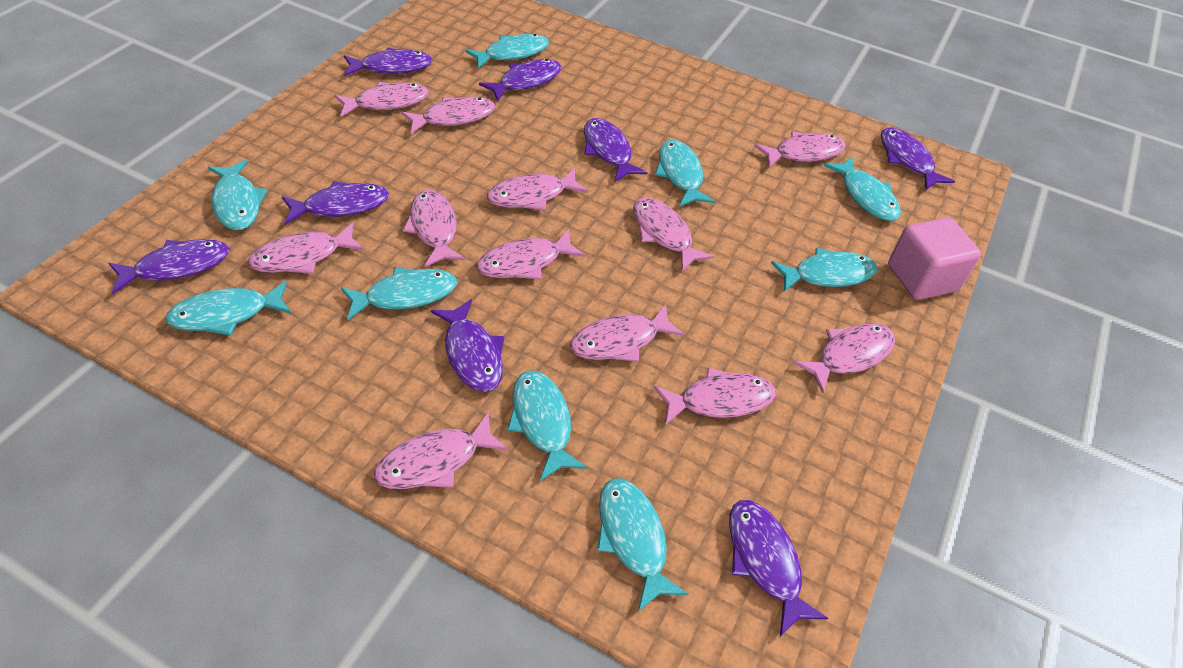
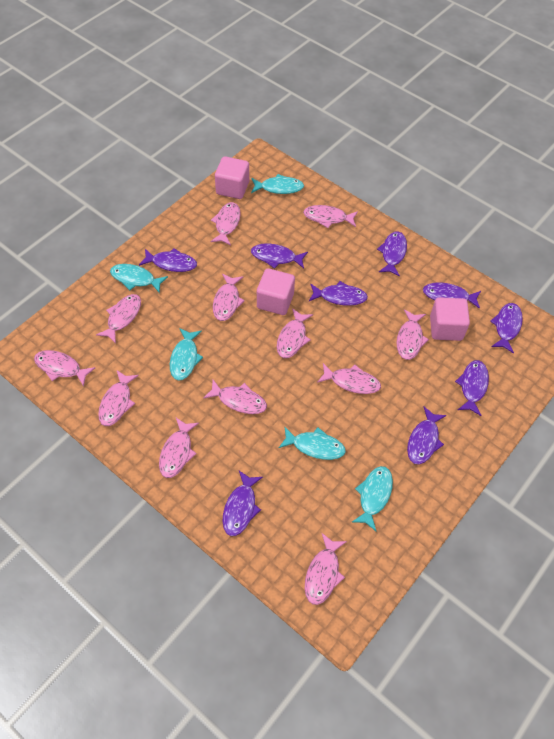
pink cube: [888,217,981,300] = 1 -> [215,156,249,199] [257,268,295,315] [430,297,470,341] = 3
purple fish: [108,239,229,294] [282,181,389,225] [344,48,433,76] [431,299,504,392] [479,59,561,101] [584,118,648,182] [729,500,828,636] [881,128,955,190] = 8 -> [139,248,197,272] [223,471,263,536] [251,243,308,269] [309,281,368,306] [377,231,407,277] [407,407,447,464] [423,282,481,309] [455,360,489,416] [490,303,523,354] = 9
turquoise fish: [165,281,291,336] [208,160,268,230] [341,267,457,320] [465,34,549,69] [507,371,587,481] [597,478,688,612] [655,140,715,207] [771,248,877,292] [824,156,901,221] = 9 -> [110,264,168,293] [170,328,203,381] [251,174,304,194] [278,427,346,460] [352,466,393,531] = 5

